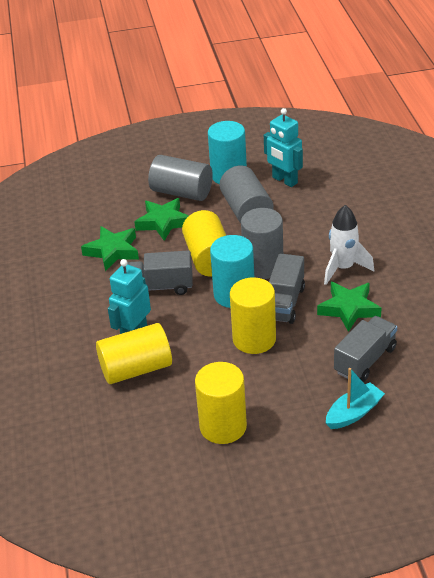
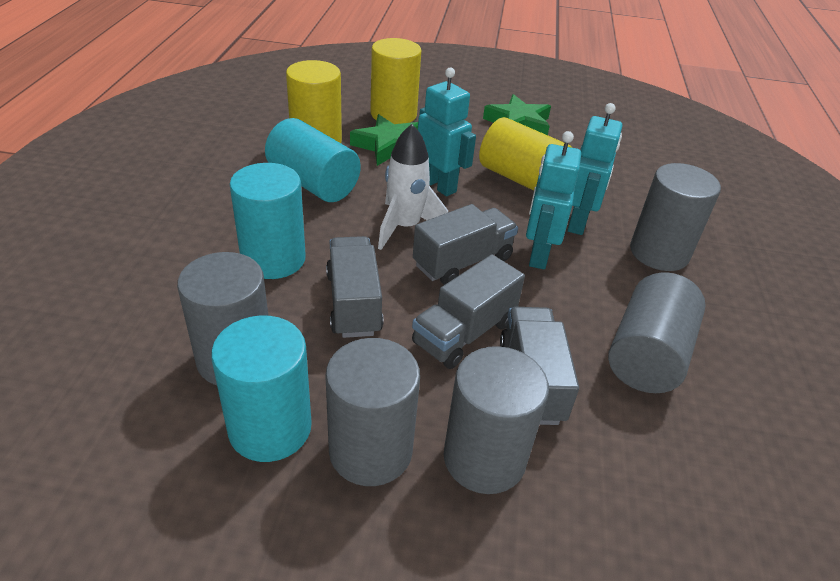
green star: [81,226,139,271] [134,198,189,241] [317,282,382,332] = 3 -> [350,114,418,166] [483,94,551,135] = 2
grey cylinder: [148,155,213,201] [219,165,274,223] [241,208,283,279] = 3 -> [177,252,268,385] [325,338,420,486] [444,346,549,494] [608,273,706,393] [630,163,721,271] = 5
grey truck: [128,250,193,295] [269,253,305,324] [334,316,397,382] = 3 -> [326,236,384,338] [412,254,525,369] [413,204,518,285] [500,307,579,425] = 4
turquoise boat: [326,368,385,429] = 1 -> none = 0
turquoise cylinder: [208,121,247,184] [210,235,254,308] = 2 -> [211,315,312,462] [230,163,306,279] [265,118,361,202] = 3
turquoise robot: [108,259,151,334] [264,108,303,187] = 2 -> [418,67,476,196] [526,131,581,269] [568,103,622,235] = 3
yellow cylinder: [96,323,172,384] [182,210,226,277] [195,362,247,444] [230,277,276,354] = 4 -> [286,60,342,143] [370,38,421,124] [479,117,573,191] = 3

